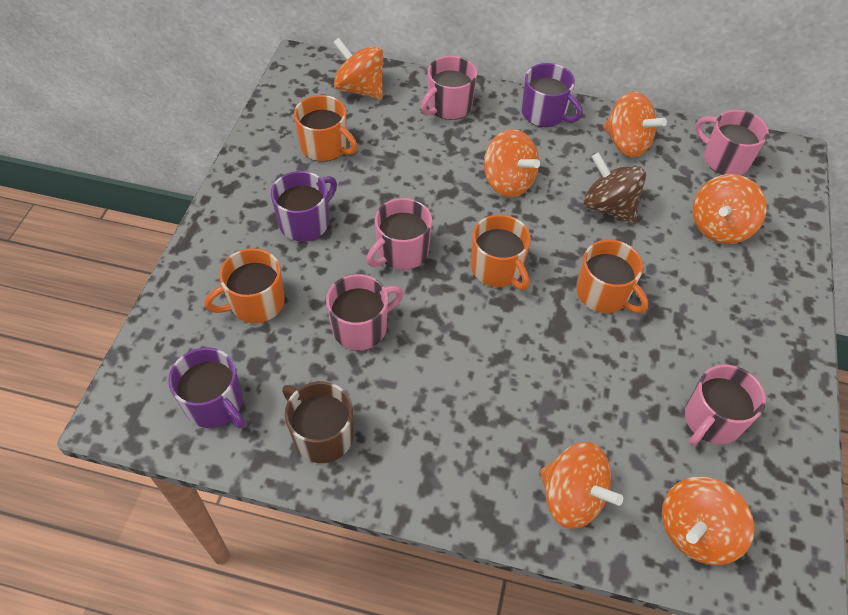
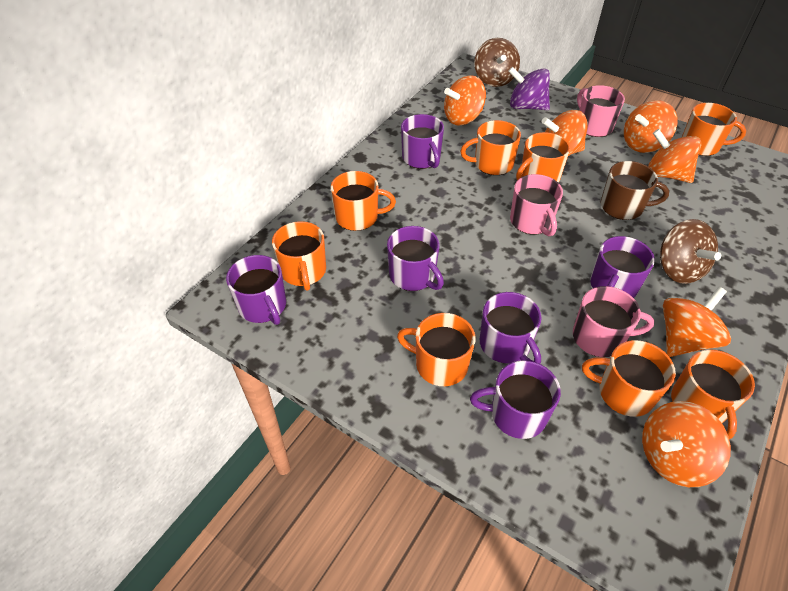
brown spinning top: [584,152,646,223] = 1 -> [474,38,520,87] [660,219,721,284] = 2
orange mug: [204,248,285,323] [294,95,358,162] [471,215,531,290] [577,240,648,313] = 4 -> [272,221,326,291] [331,171,396,231] [397,313,476,386] [460,120,521,175] [516,132,570,183] [582,340,676,417] [671,349,755,439] [682,103,746,156] = 8
pink mug: [326,274,404,350] [366,198,432,270] [421,56,477,120] [685,365,766,446] [696,110,769,175] = 5 -> [510,174,563,236] [573,286,654,357] [577,85,625,137] = 3
purple mug: [168,348,245,428] [271,171,337,242] [522,63,582,127] = 3 -> [226,255,286,325] [387,226,444,291] [401,114,444,169] [470,360,561,439] [480,292,542,364] [590,236,655,298] = 6
purple spinning top: none = 0 -> [508,67,550,110] = 1

